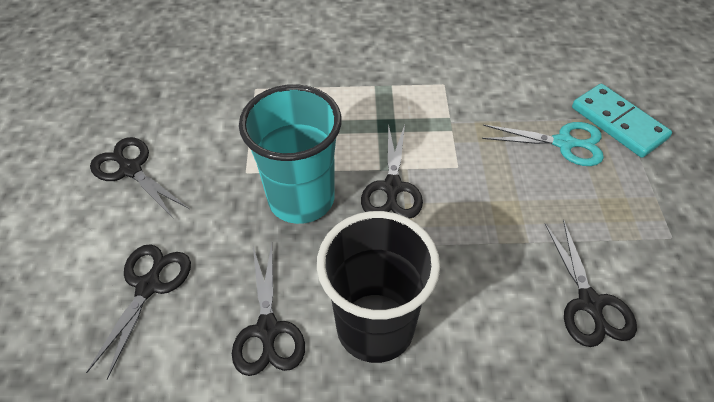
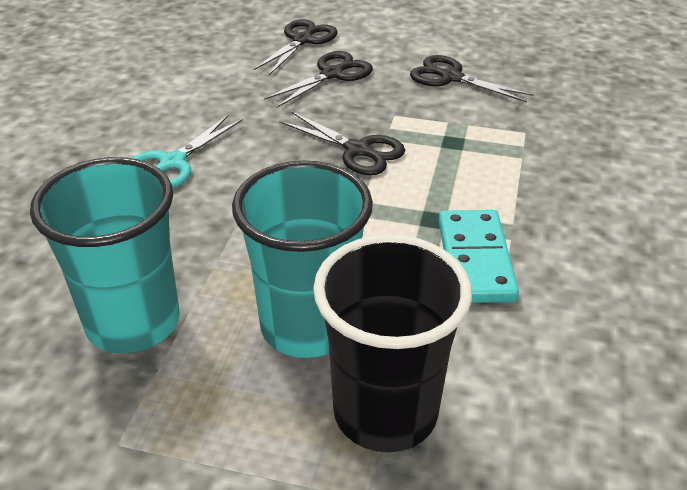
black scissors: [86,244,191,380] [90,137,189,219] [232,243,305,376] [361,123,423,219] [545,219,637,347] = 5 -> [254,19,338,75] [264,51,373,108] [279,112,405,175] [410,55,534,102] = 4
turquoise cup: [239,84,342,224] = 1 -> [30,157,180,353] [232,160,373,358] = 2

